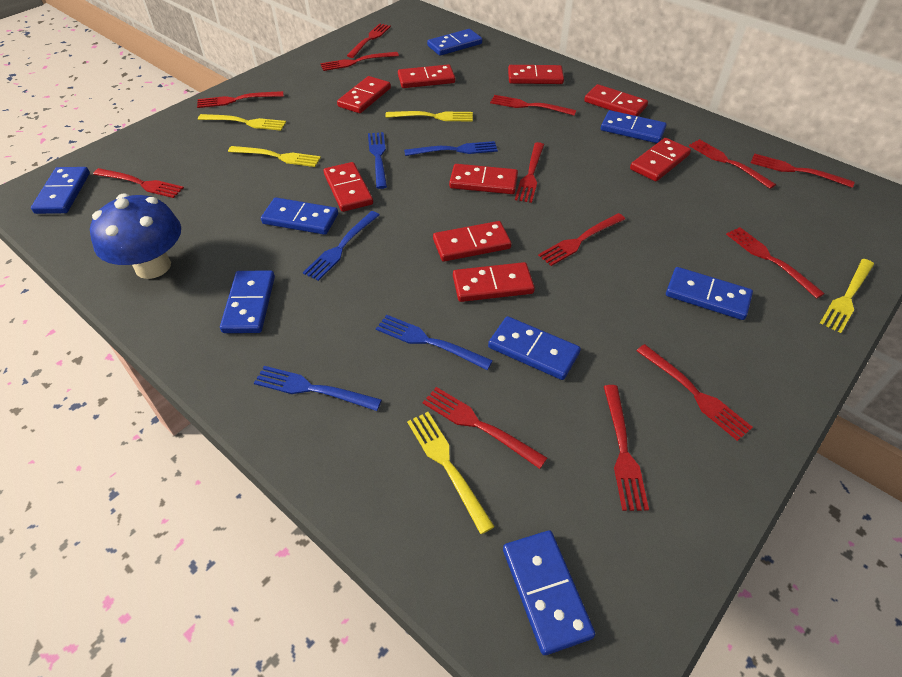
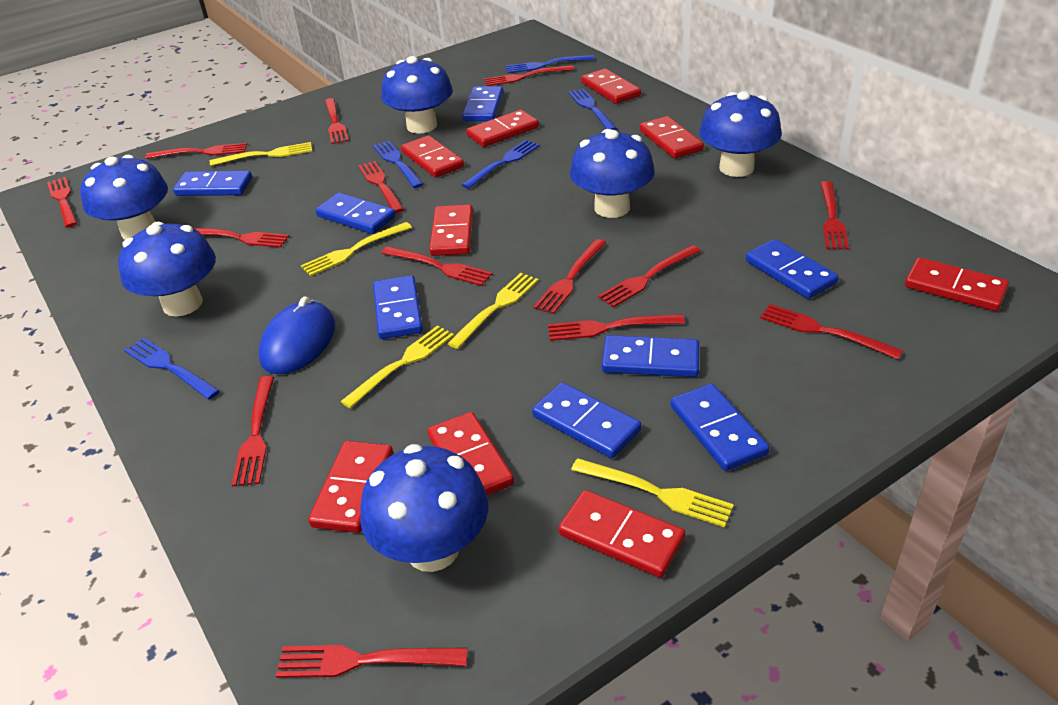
blue mouse: none = 0 -> [258,296,335,374] = 1
blue mushroom: [90,194,181,279] = 1 -> [80,155,168,240] [118,222,216,317] [360,444,489,572] [381,56,453,133] [570,129,655,218] [699,91,782,177] = 6
red fork: [93,168,184,198] [197,91,284,108] [320,52,399,71] [347,23,391,58] [423,387,547,469] [490,95,576,116] [515,142,544,203] [538,213,625,266] [604,385,649,511] [636,344,753,441] [689,139,776,189] [726,227,825,299] [751,153,855,188] = 13 -> [47,177,77,228] [145,143,247,159] [193,228,289,248] [232,376,274,487] [276,645,468,678] [325,98,349,144] [358,161,404,213] [381,246,492,286] [484,65,574,86] [534,239,606,314] [548,314,685,341] [598,245,701,307] [760,304,903,359] [820,181,849,250] = 14

